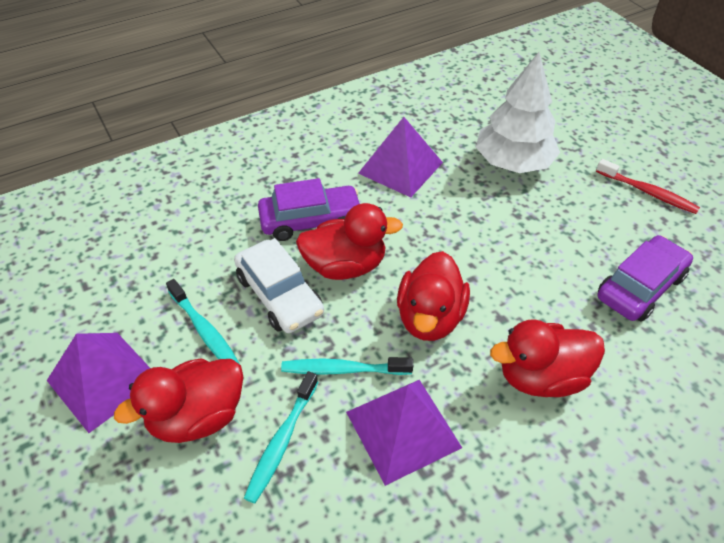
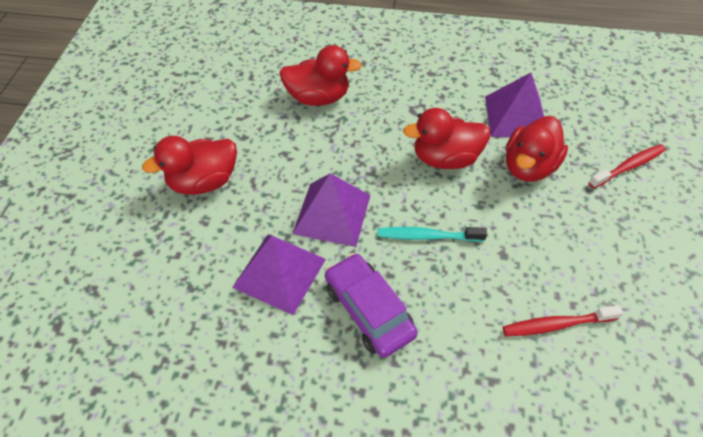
purple car: [258,178,360,241] [598,235,693,322] = 2 -> [325,253,418,358] = 1
red toothbrush: [596,159,700,214] = 1 -> [503,305,623,336] [589,144,666,188] = 2
turquoise toothbrush: [166,279,240,364] [244,371,318,504] [281,357,413,375] = 3 -> [377,227,487,242] = 1
white car: [234,238,324,333] = 1 -> none = 0
white tree: [476,52,560,173] = 1 -> none = 0

